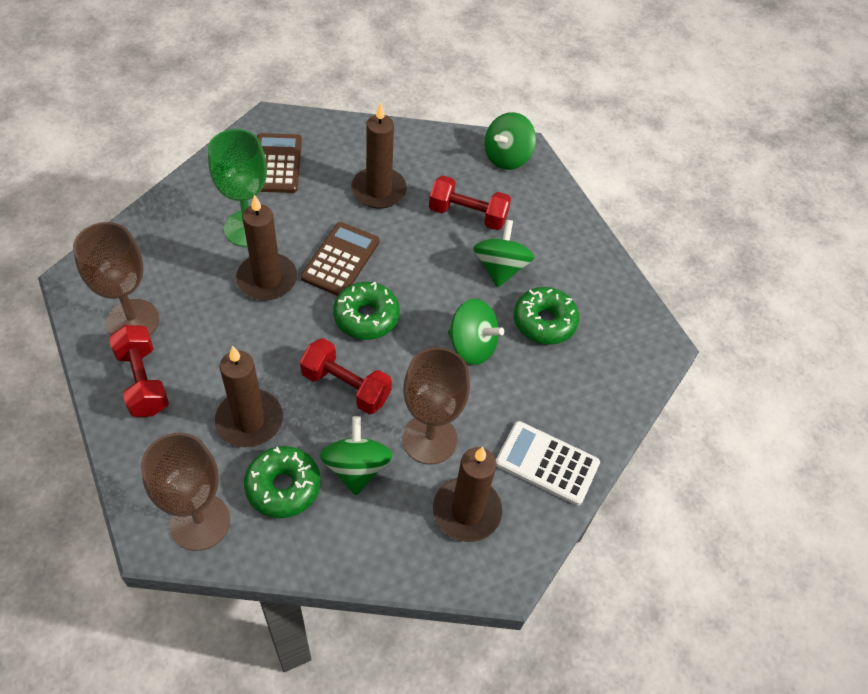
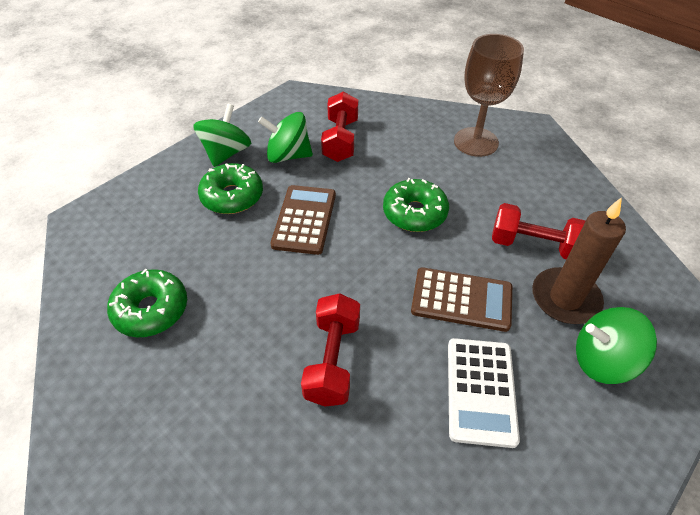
brown candle: [215,346,283,448] [236,194,297,300] [351,103,407,209] [433,447,502,542] = 4 -> [532,197,626,324] = 1
brown goblet: [73,222,159,335] [141,433,230,551] [402,347,470,464] = 3 -> [454,34,524,157] = 1
green goblet: [208,129,267,247] = 1 -> none = 0
green spinning top: [320,416,393,495] [448,299,504,365] [473,220,535,288] [485,112,536,170] = 4 -> [193,104,251,167] [258,112,313,163] [576,307,657,384] = 3

